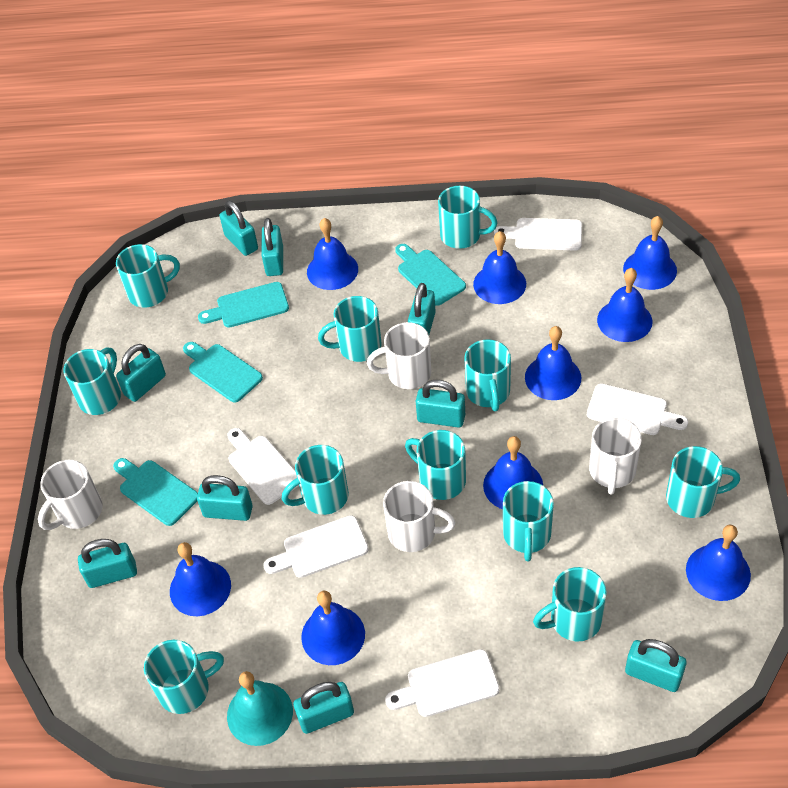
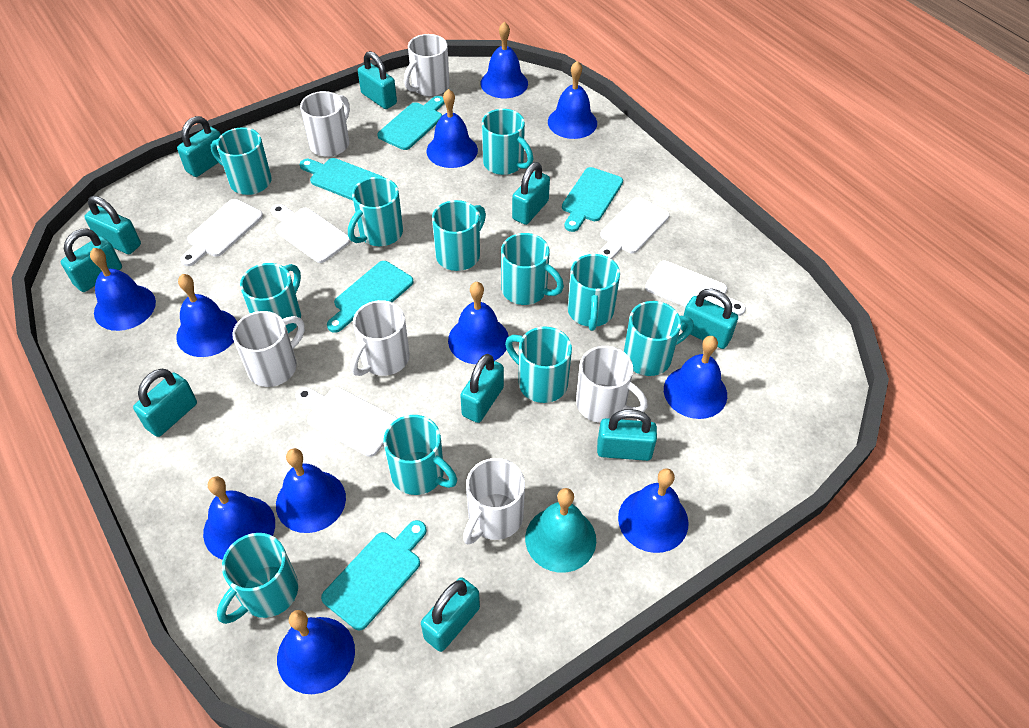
blue bell: [170,542,231,616] [301,591,365,665] [307,218,358,290] [473,231,526,304] [483,436,543,509] [525,326,581,400] [597,268,652,342] [623,216,677,290] [686,525,751,601] = 9 -> [90,248,156,331] [176,274,237,357] [203,476,275,560] [276,448,346,533] [277,610,355,694] [426,89,478,168] [448,282,509,364] [480,22,528,98] [548,61,597,139] [618,468,689,553] [664,336,727,419] = 11
turquoise cutting board: [113,458,198,526] [183,342,263,403] [198,282,289,328] [395,244,466,306] = 4 -> [300,158,383,200] [321,520,427,630] [327,261,414,333] [377,96,444,150] [562,167,623,232] = 5
turquoise padlock: [78,539,137,588] [116,344,166,402] [197,475,253,521] [220,201,258,256] [262,218,283,276] [293,682,354,734] [408,283,436,334] [416,380,465,428] [625,639,687,692] = 9 -> [61,229,122,292] [84,196,141,254] [133,369,197,437] [177,116,221,177] [358,51,397,109] [421,577,480,652] [460,354,504,423] [512,162,550,225] [597,409,657,461] [681,289,738,349] = 10
white mug: [38,460,102,530] [367,322,431,389] [383,481,456,552] [589,418,642,495] = 4 -> [232,311,305,387] [300,91,350,157] [351,300,410,376] [404,34,449,96] [463,458,525,544] [576,346,648,423] = 6

